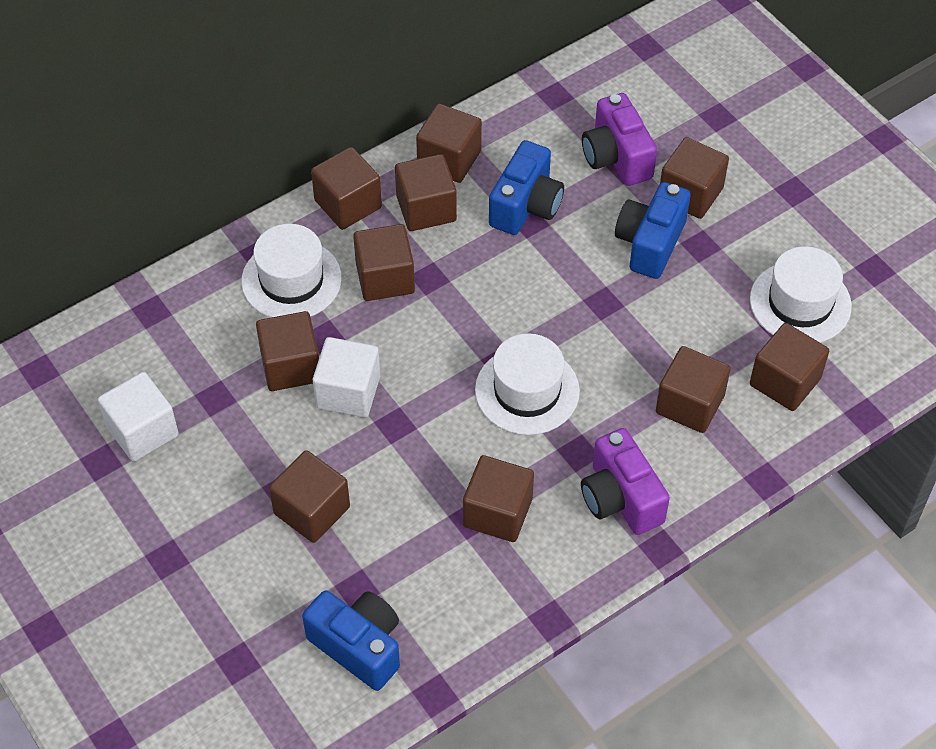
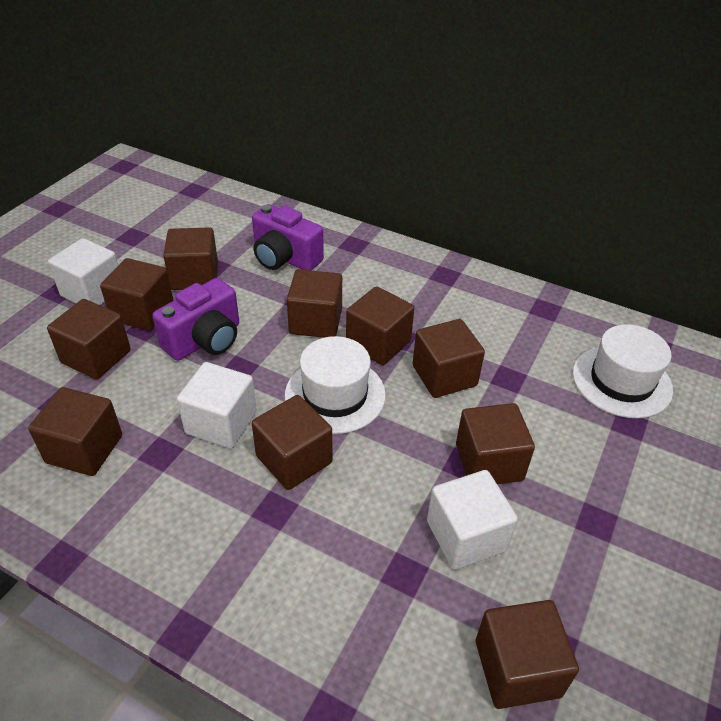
blue camera: [302,590,400,691] [489,140,564,235] [615,182,691,279] = 3 -> none = 0
white cube: [98,372,179,462] [313,337,380,418] = 2 -> [48,238,118,305] [177,362,257,449] [427,470,518,570] = 3
white hat: [241,224,342,318] [475,333,580,435] [750,246,852,342] = 3 -> [285,336,386,434] [573,324,673,418] = 2

